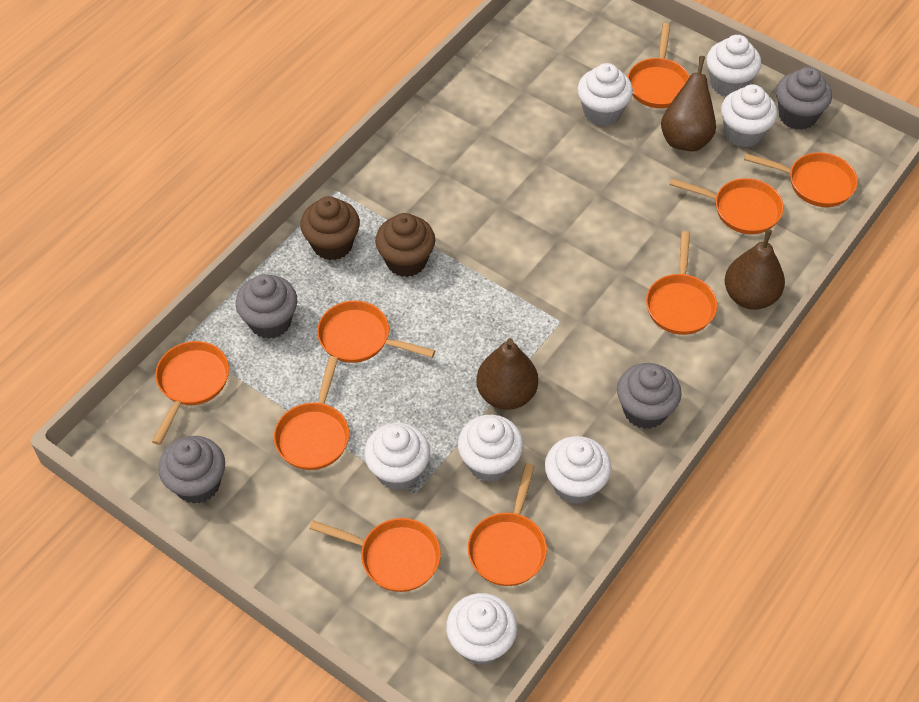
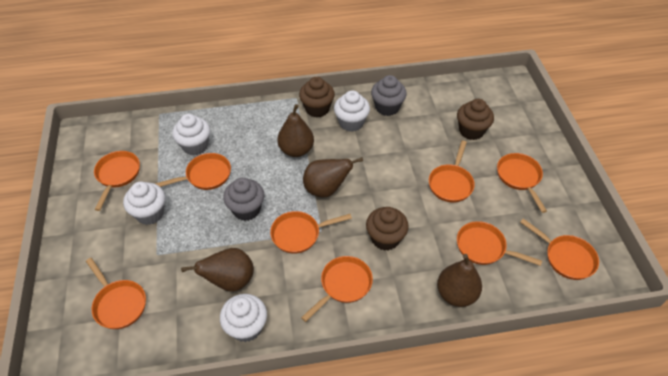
brown cupcake: [300,196,360,260] [375,213,435,277] = 2 -> [299,77,335,117] [366,207,409,251] [457,99,494,140] = 3
brown pear: [476,338,538,410] [661,56,716,152] [725,229,785,310] = 3 -> [181,248,254,292] [277,104,314,157] [303,157,363,197] [437,254,482,307] = 4
grey cupcake: [158,436,225,504] [236,274,297,339] [617,363,682,429] [776,67,832,130] = 4 -> [223,178,265,221] [371,75,407,116] = 2
white cupcake: [364,423,430,490] [446,593,517,665] [458,415,524,482] [545,436,611,504] [577,63,633,126] [706,35,761,97] [721,85,777,148] = 7 -> [123,181,165,225] [172,114,210,155] [220,294,267,342] [334,90,370,132] = 4

